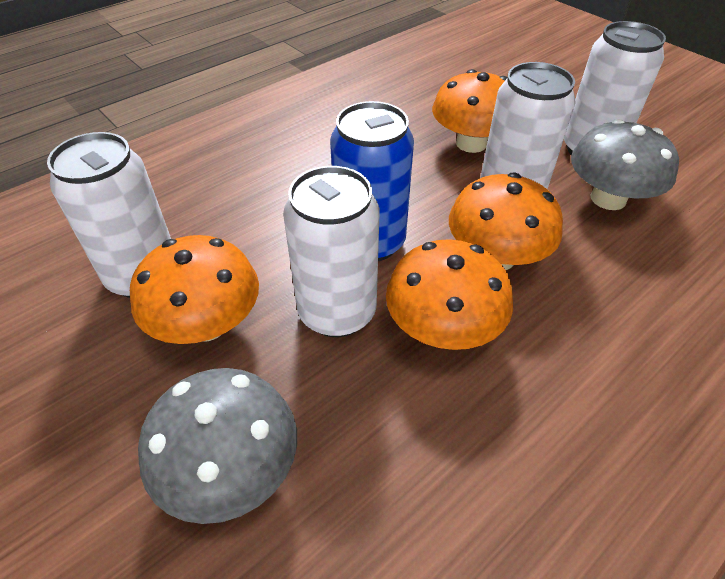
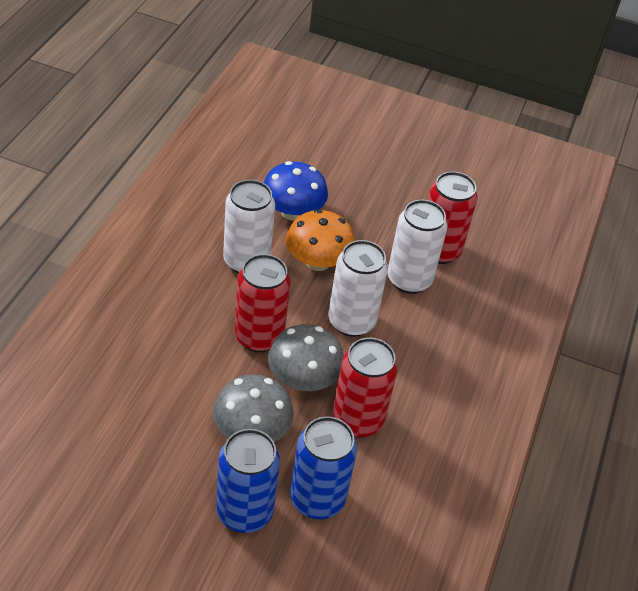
blue can: [330,101,414,261] = 1 -> [216,429,280,533] [290,417,357,519] = 2
blue mushroom: none = 0 -> [263,161,328,221] = 1
orange mushroom: [130,235,259,344] [386,239,513,350] [432,69,508,153] [449,172,563,270] = 4 -> [286,209,355,271] = 1
red can: none = 0 -> [235,254,291,352] [333,338,398,438] [428,171,478,264] = 3
white can: [47,132,171,298] [283,166,379,337] [480,62,576,189] [564,21,666,155] = 4 -> [223,180,275,273] [329,240,388,337] [388,200,447,294] = 3

